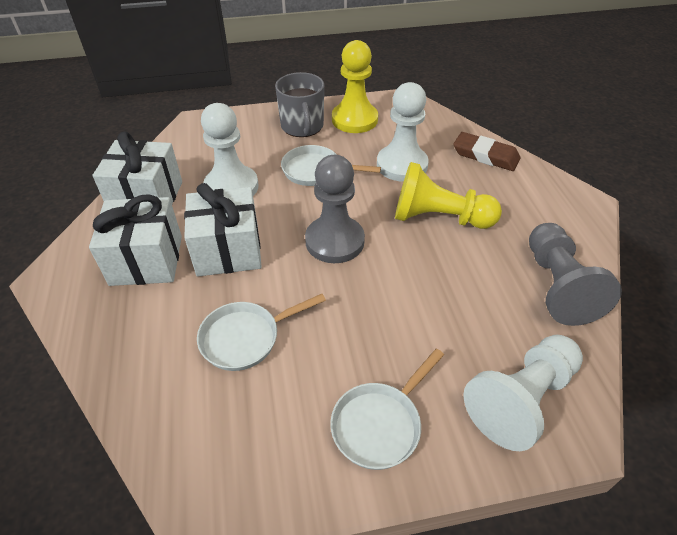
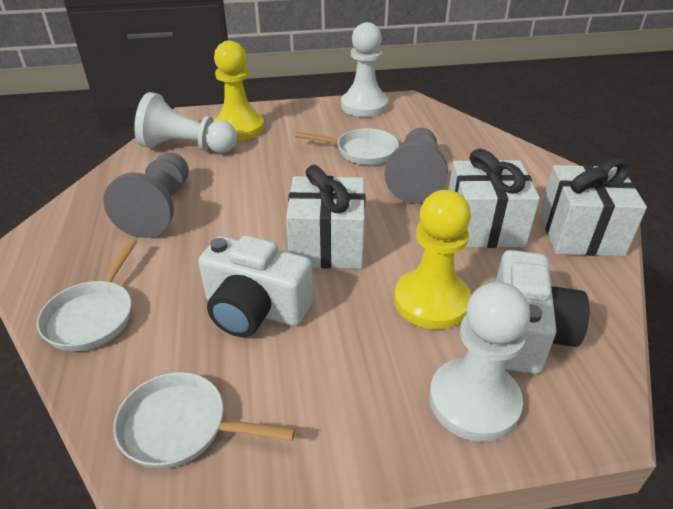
brown eraser: [453,132,521,171] = 1 -> none = 0
grey mug: [275,72,324,137] = 1 -> none = 0
white camera: none = 0 -> [198,235,313,337] [496,250,589,374] = 2

